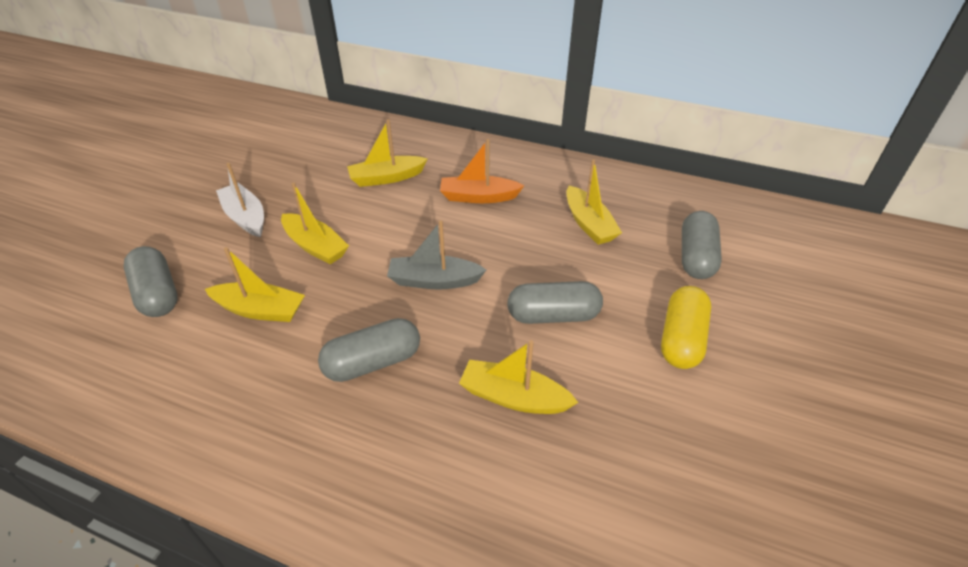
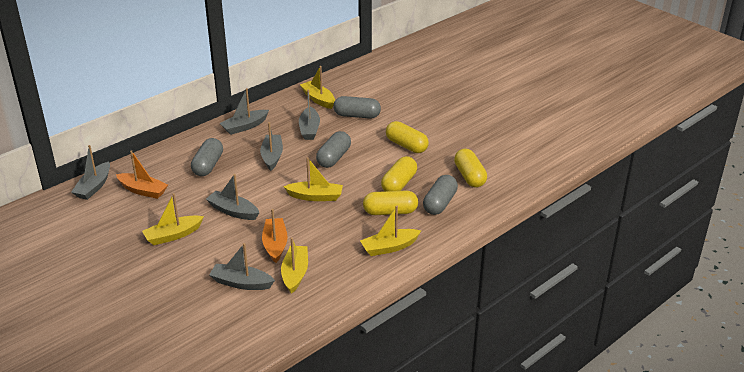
grey boat: [387,220,486,289] = 1 -> [71,145,110,200] [206,174,259,220] [209,243,275,290] [220,88,269,135] [260,122,283,171] [299,89,320,140] = 6
orange boat: [440,139,524,203] = 1 -> [116,150,168,199] [262,209,288,263] = 2
white boat: [216,163,264,237] = 1 -> none = 0
yellow capsule: [661,286,711,369] = 1 -> [363,191,418,215] [381,156,417,191] [386,121,429,153] [454,149,487,188] = 4

